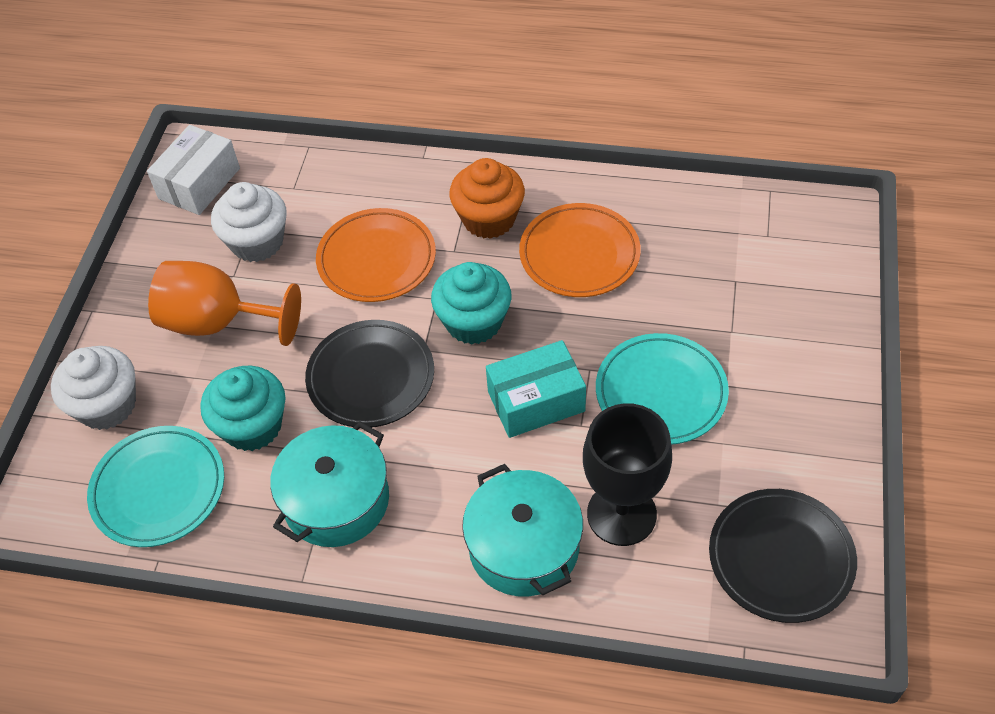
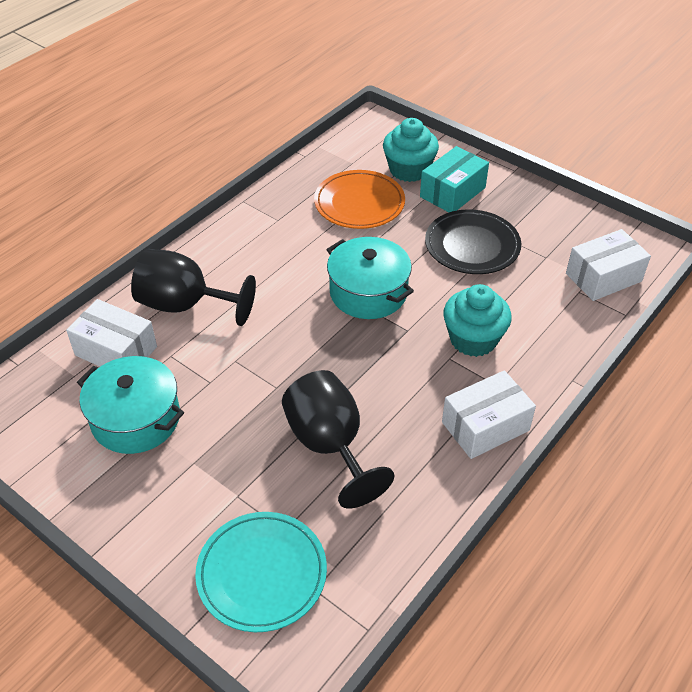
black goblet: [583,403,672,546] = 1 -> [131,249,256,326] [282,370,394,508] = 2
black plate: [305,320,434,428] [709,489,857,623] = 2 -> [425,209,521,274] = 1
orange cupcake: [449,158,525,239] = 1 -> none = 0
orange goblet: [148,261,301,346] = 1 -> none = 0
orange plate: [316,208,436,302] [519,203,641,297] = 2 -> [314,170,405,229] = 1
turquoise plate: [87,426,224,547] [596,333,729,445] = 2 -> [195,512,327,632] = 1
white box: [147,125,240,215] = 1 -> [66,299,157,367] [442,370,536,459] [566,229,651,301] = 3
white cupcake: [51,346,136,430] [211,182,287,262] = 2 -> none = 0

